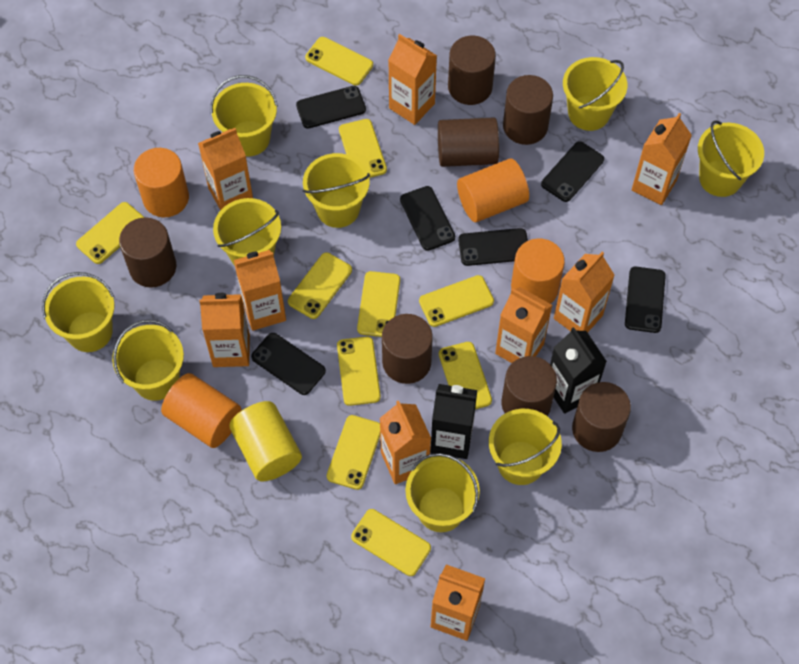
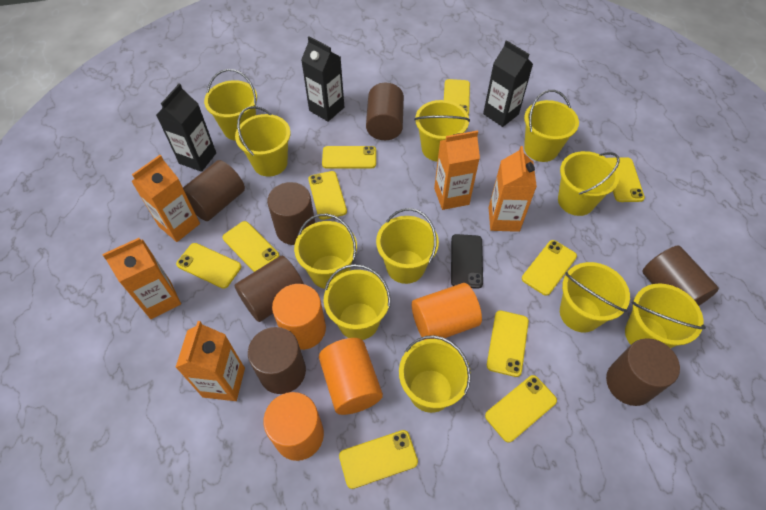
black carton: [431,384,477,459] [550,327,607,414] = 2 -> [156,84,216,172] [301,36,344,121] [483,40,533,127] = 3
black phone: [251,333,326,395] [296,86,366,129] [400,186,455,251] [458,228,528,266] [541,141,604,202] [625,267,666,333] = 6 -> [451,234,483,289] = 1
orange carton: [198,128,253,210] [199,293,250,367] [234,250,286,331] [379,401,431,484] [388,34,437,125] [431,564,485,641] [495,287,552,363] [554,252,615,333] [632,113,692,205] = 9 -> [102,238,181,319] [131,155,200,242] [175,321,245,401] [434,130,480,210] [489,146,537,232] = 5
yellow bucket: [42,272,115,352] [112,320,184,401] [210,75,278,157] [213,198,281,266] [303,153,370,228] [405,453,480,532] [489,409,562,485] [563,57,627,131] [698,120,764,197] = 9 -> [204,69,257,141] [235,106,290,177] [294,214,357,289] [324,264,391,340] [376,208,439,284] [399,335,471,413] [414,100,470,162] [524,90,579,162] [558,151,620,216] [560,262,630,332] [625,283,706,348] = 11
yellow cylinder: [229,401,302,481] = 1 -> none = 0

